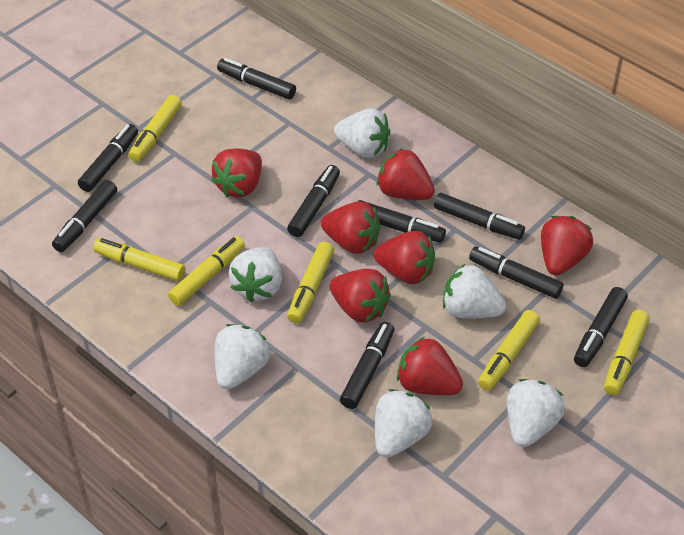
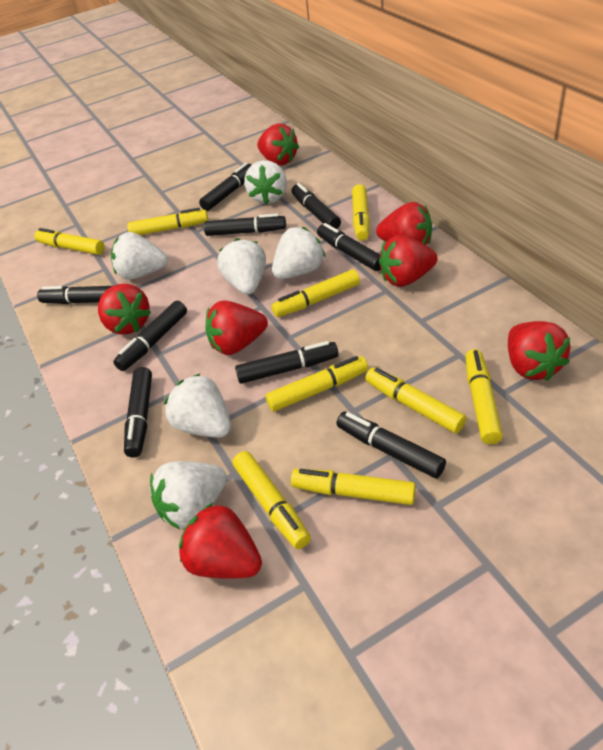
yellow marker: [93,238,185,281] [128,95,182,162] [168,236,245,306] [287,242,334,323] [478,310,540,391] [604,310,649,395] = 6 -> [35,228,105,255] [127,208,208,235] [232,451,311,549] [266,356,368,412] [271,269,360,317] [291,469,416,505] [352,184,370,241] [365,367,466,433] [465,349,503,444] = 9

